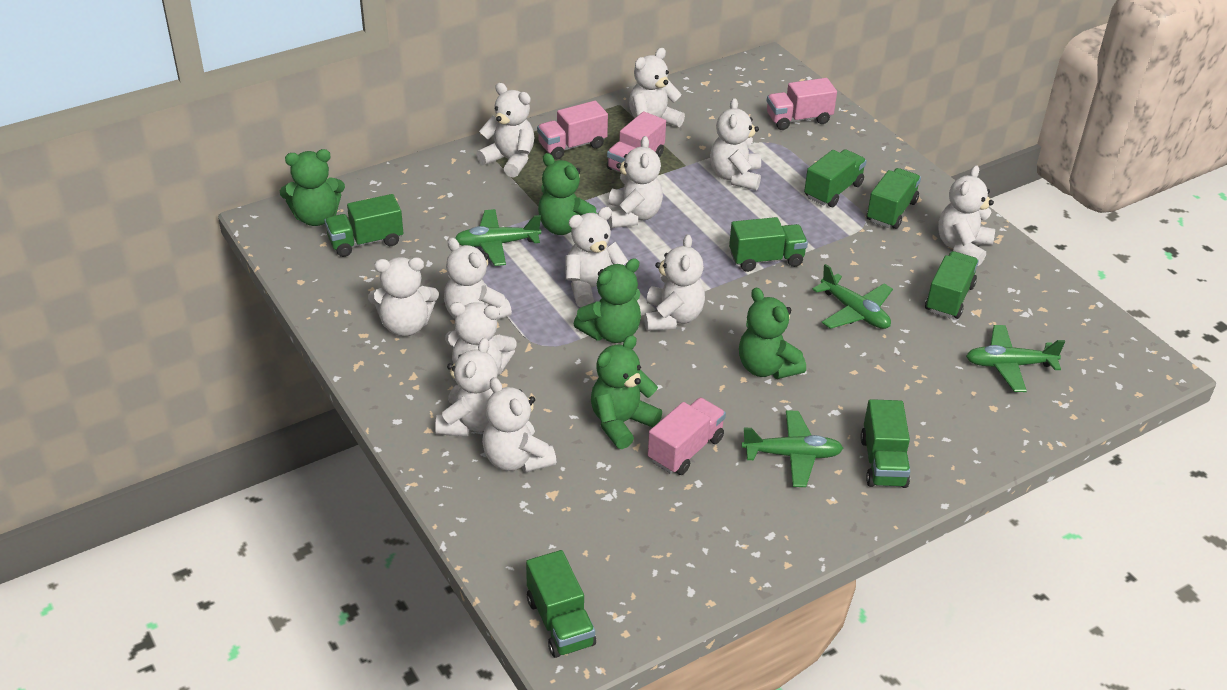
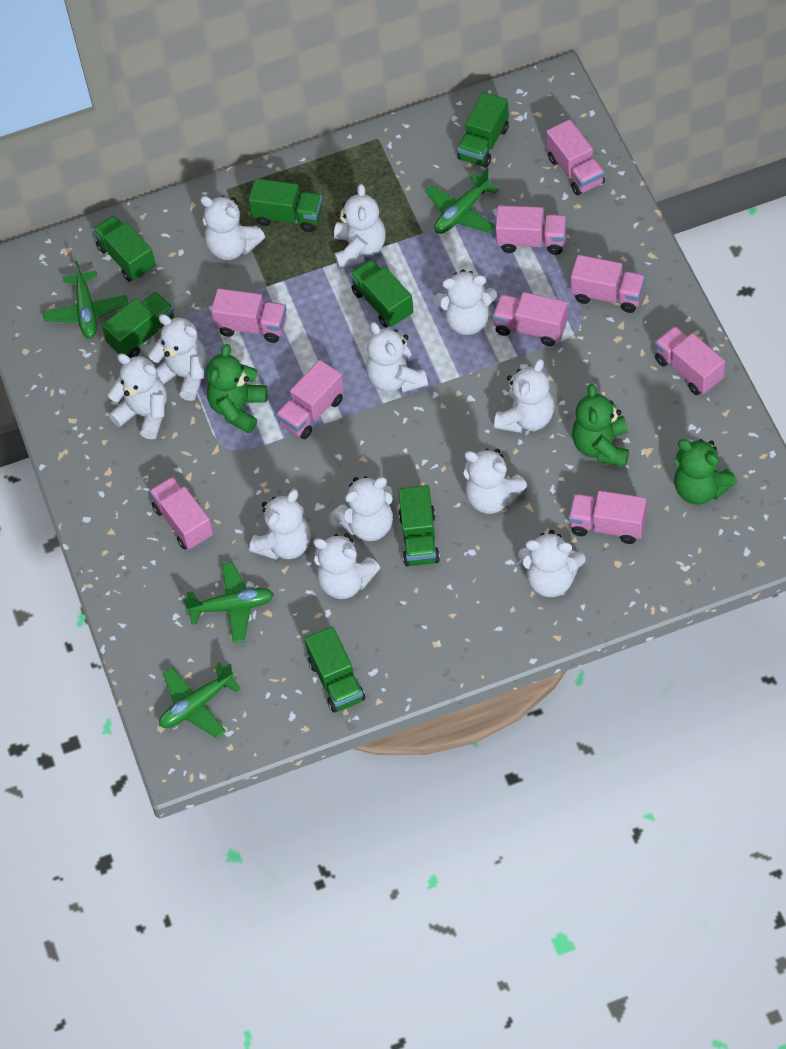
green teddy bear: [280,149,345,226] [538,153,598,235] [574,258,641,343] [591,335,662,449] [739,288,806,379] = 5 -> [206,344,268,433] [572,384,629,467] [674,439,737,505] = 3
pink truck: [537,101,608,160] [607,111,666,173] [648,398,726,475] [767,78,837,130] = 4 -> [149,476,213,549] [211,288,287,343] [276,360,344,439] [492,292,568,346] [496,206,567,255] [546,119,605,195] [569,491,647,544] [571,255,645,313] [655,326,725,395] = 9

